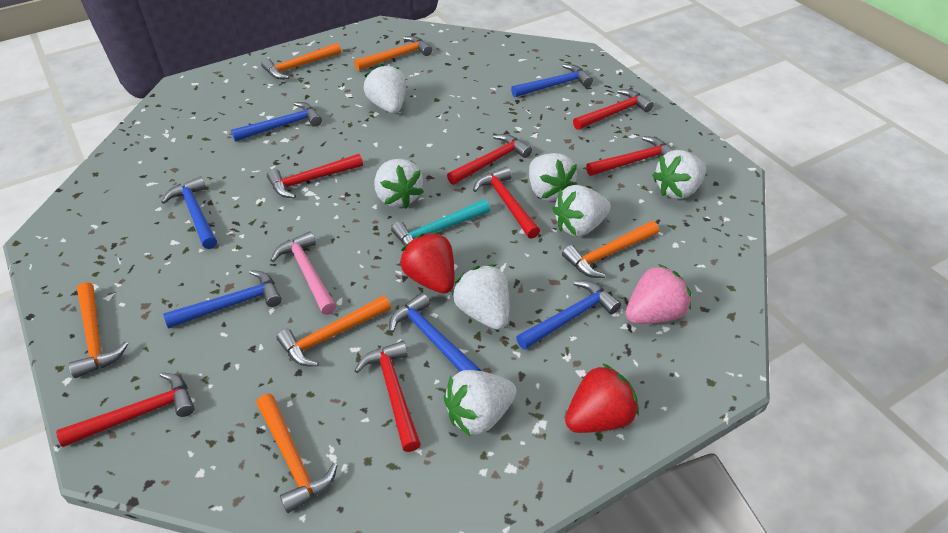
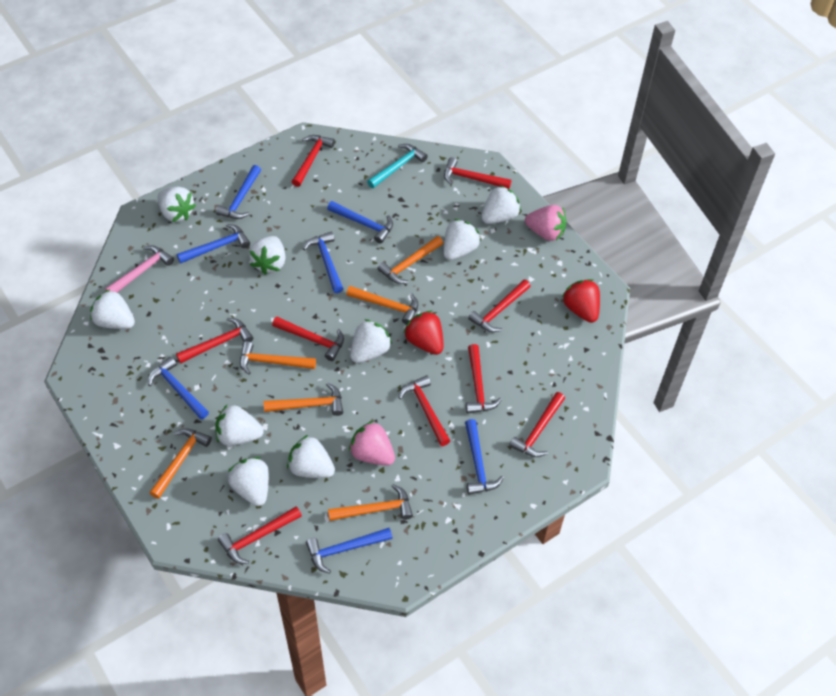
blue hammer: [161,176,217,249] [163,270,282,328] [231,102,322,142] [389,293,481,371] [511,64,593,97] [516,281,621,350] = 6 -> [148,357,209,419] [177,224,250,264] [215,165,261,219] [303,232,343,293] [306,528,393,574] [327,201,393,244] [465,419,504,495] = 7
pink strawberry: [626,264,691,324] = 1 -> [349,421,395,466] [525,205,567,241] = 2
red hammer: [56,372,195,447] [267,154,363,198] [355,341,421,452] [447,134,532,185] [473,167,540,239] [573,89,654,130] [586,136,673,176] = 7 -> [176,318,253,364] [218,506,302,564] [272,317,344,361] [292,135,335,187] [399,375,450,446] [444,157,511,189] [466,344,502,414] [468,279,531,332] [509,392,565,457] = 9
white strawberry: [364,64,406,113] [374,159,424,209] [443,370,517,436] [452,264,509,330] [529,153,577,201] [553,185,611,237] [652,150,706,199] = 7 -> [90,289,135,329] [158,187,196,222] [215,405,264,446] [228,457,269,506] [249,236,285,275] [287,435,335,478] [350,319,392,363] [443,219,481,260] [481,185,521,224] = 9

